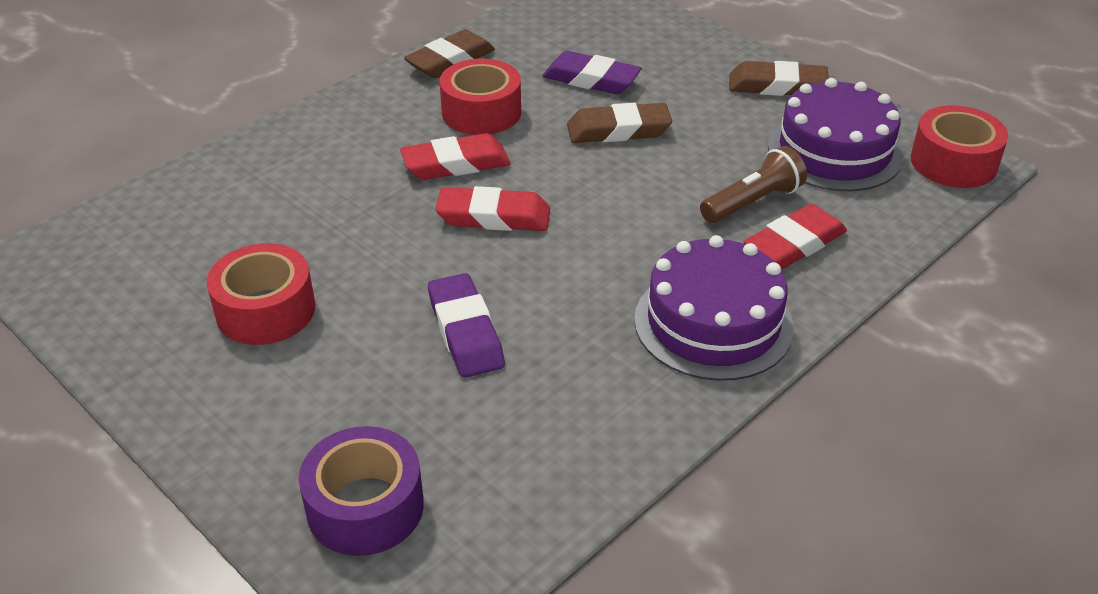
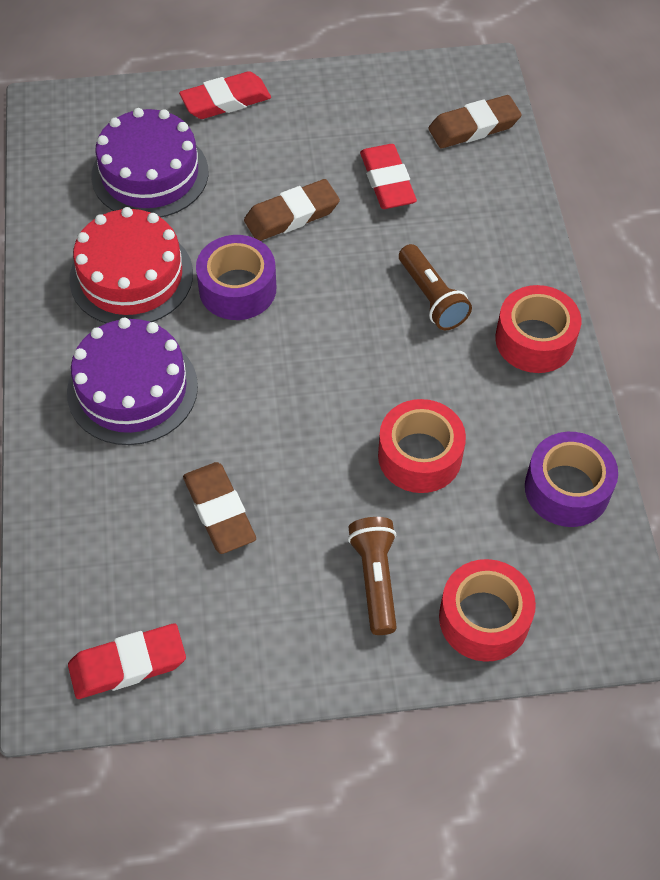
brown flashlight: [700,146,807,223] = 1 -> [348,517,397,635] [399,244,472,330] = 2
purple eraser: [428,273,505,378] [542,51,642,94] = 2 -> none = 0
purple tape: [299,426,424,556] = 1 -> [196,235,276,320] [525,432,618,527] = 2
red cake: none = 0 -> [69,207,193,323] = 1

